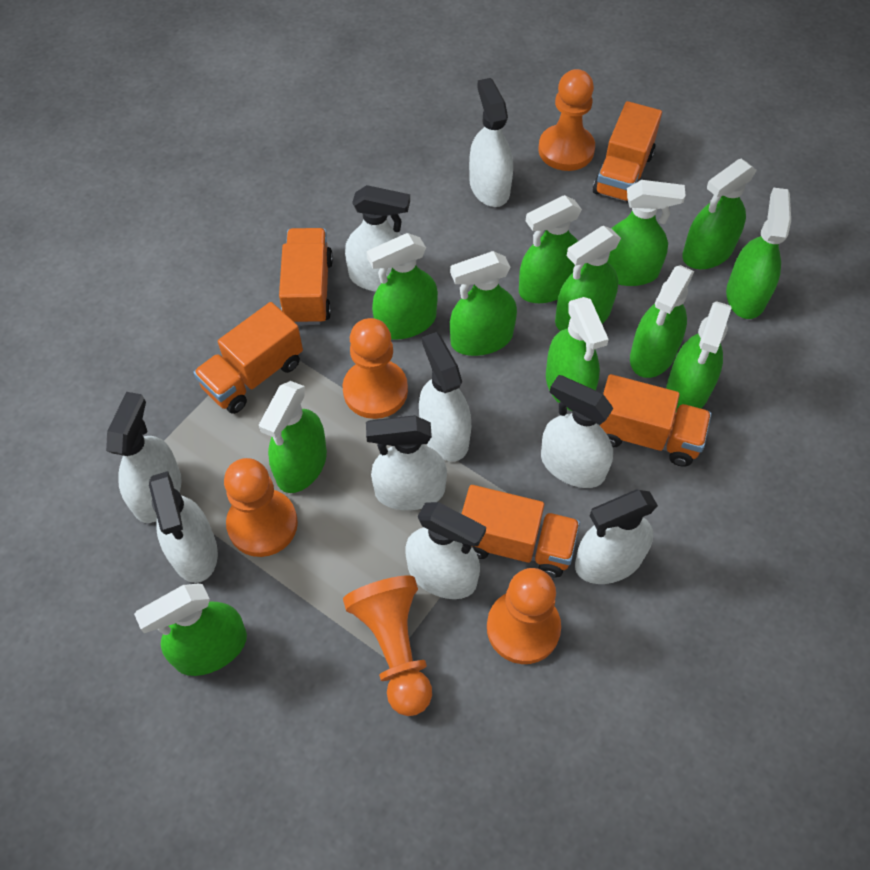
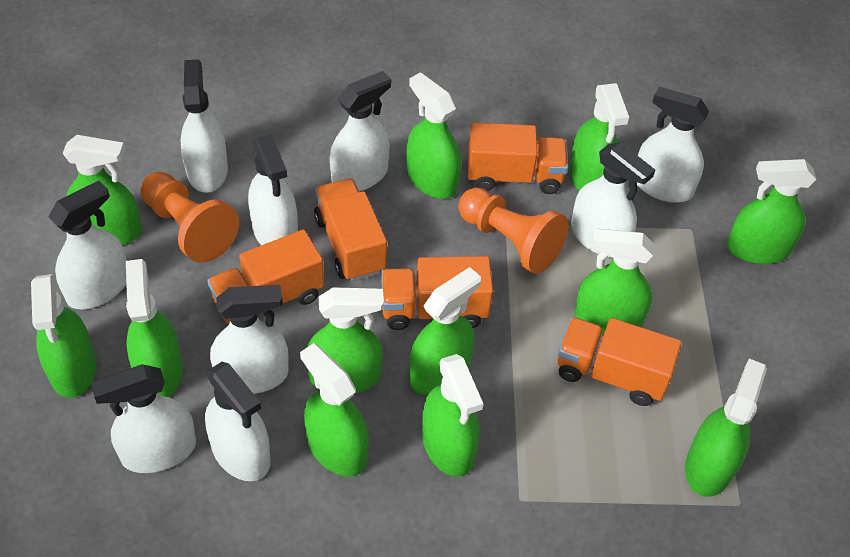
orange pawn: [224,458,298,557] [342,318,408,419] [343,575,432,716] [487,568,561,664] [538,69,595,171] = 5 -> [141,172,239,263] [458,187,568,274] = 2

